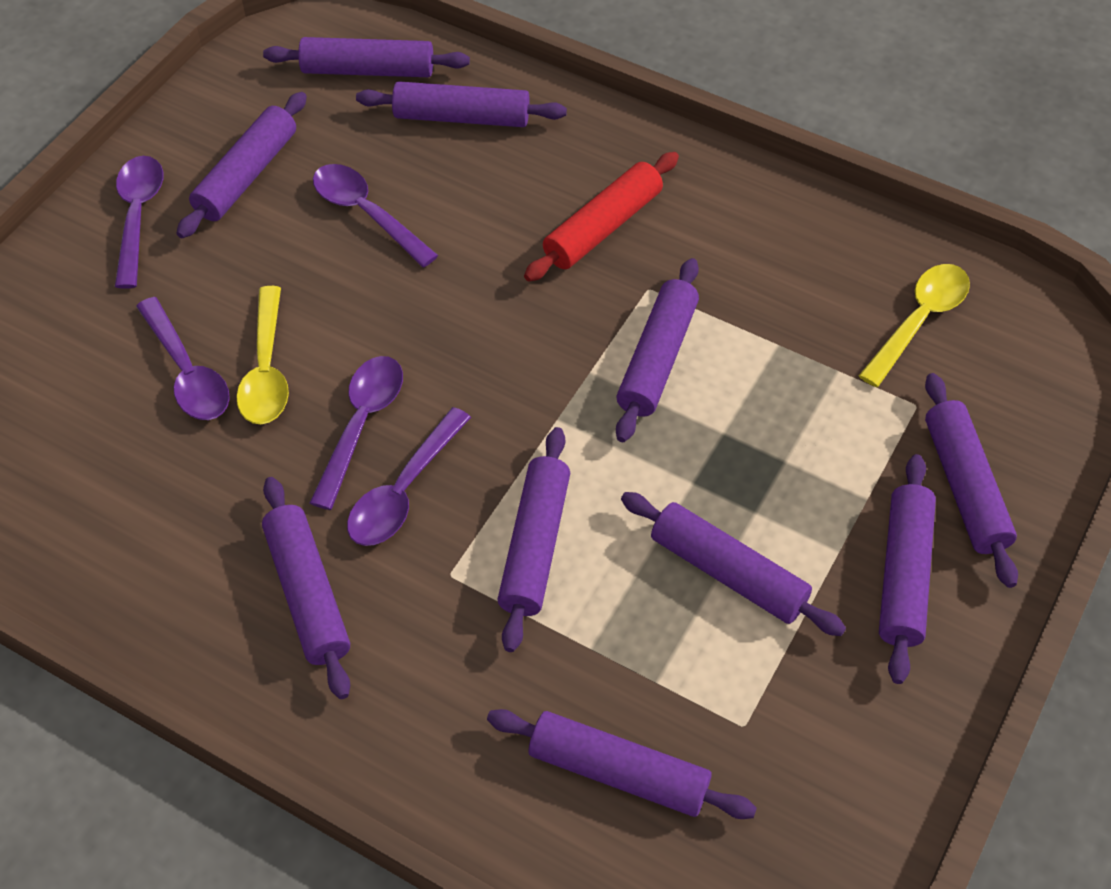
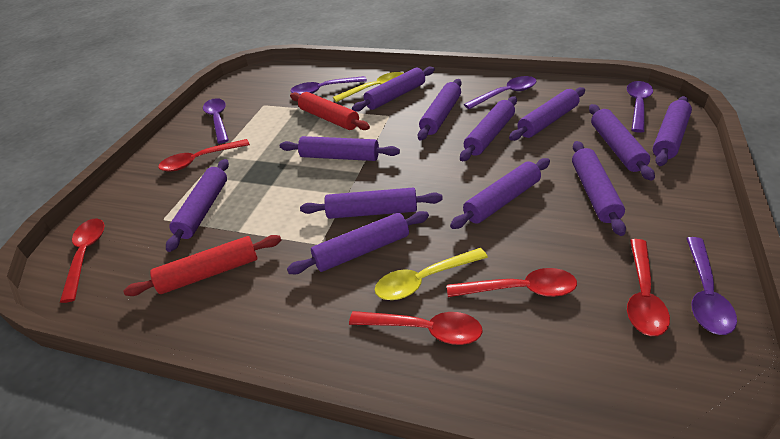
purple rolling pin: [176,92,307,238] [262,477,350,699] [263,37,470,77] [356,81,567,127] [487,709,757,819] [497,427,570,652] [616,258,699,442] [621,492,846,636] [879,454,936,684] [925,373,1018,588] = 10 -> [166,159,229,252] [280,136,400,161] [287,211,429,274] [300,188,443,219] [352,67,435,112] [418,79,461,141] [450,158,550,229] [460,96,517,161] [509,87,585,141] [572,141,626,236] [589,104,655,181] [653,96,692,166] = 12
red rolling pin: [524,152,679,282] = 1 -> [123,235,282,296] [290,92,370,130] = 2
red spoon: none = 0 -> [60,219,105,303] [158,139,250,172] [349,311,483,345] [447,268,577,297] [627,239,670,336] = 5

